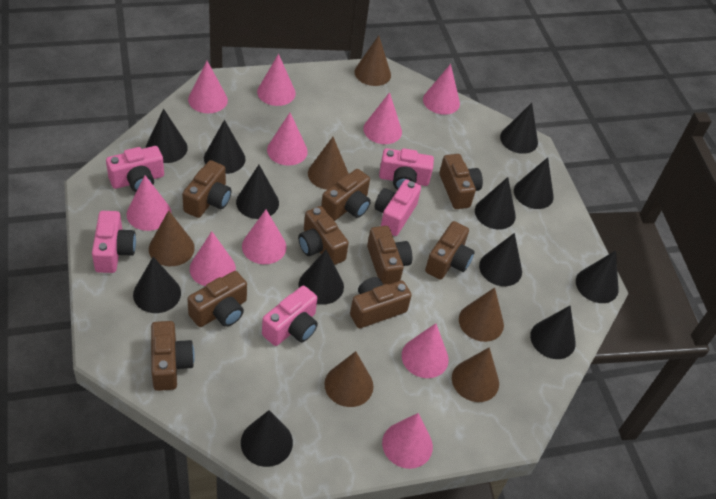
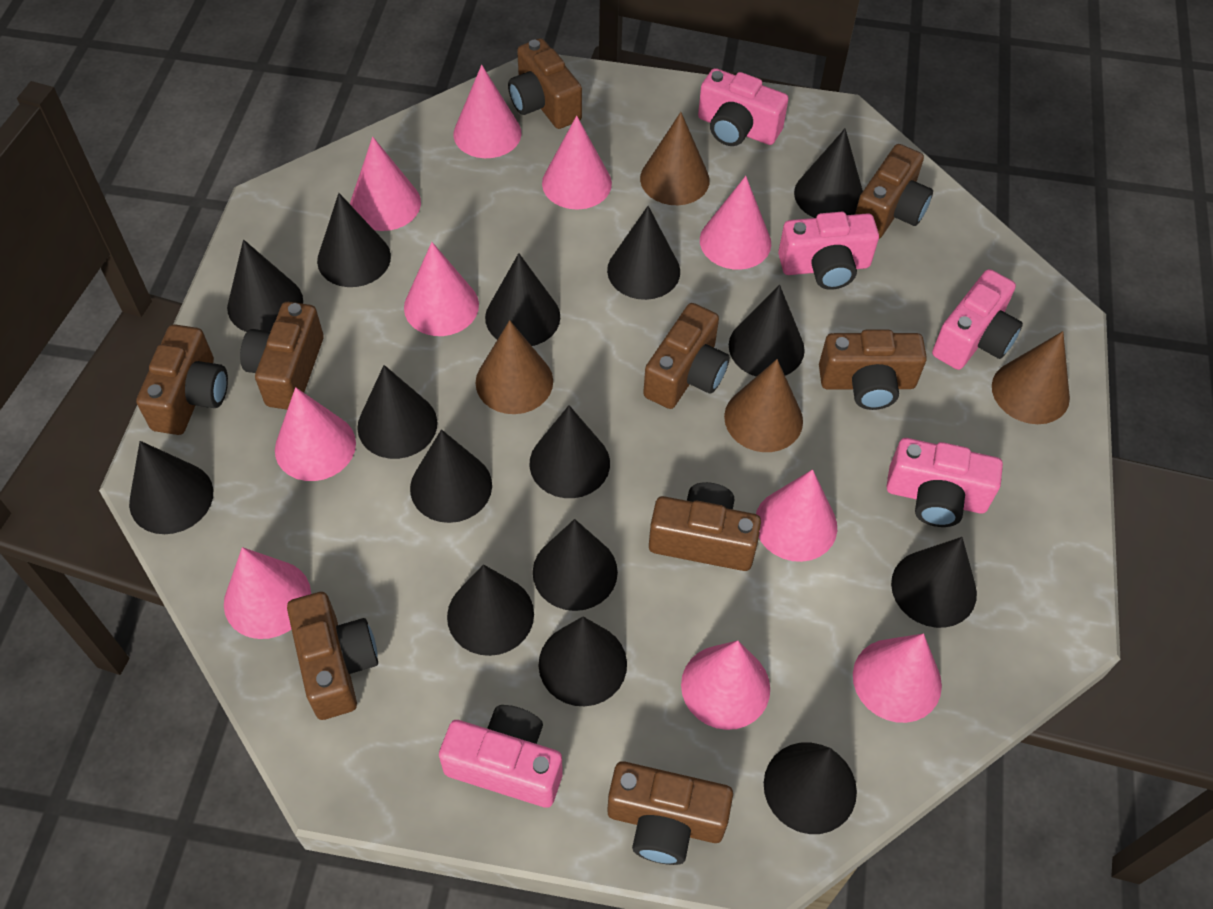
black cone: [133,257,181,313] [146,109,188,163] [204,120,245,174] [236,165,279,219] [241,410,293,467] [298,250,344,305] [475,177,516,230] [479,233,522,286] [500,103,538,154] [514,157,554,209] [530,305,576,359] [576,250,619,303] = 12 -> [129,441,213,534] [227,240,303,332] [317,193,391,287] [357,365,437,459] [410,429,492,523] [447,564,534,656] [485,253,560,346] [529,405,610,498] [533,519,618,611] [539,617,627,706] [607,206,680,300] [729,285,805,376] [764,742,857,834] [794,128,863,218] [891,537,977,628] = 15
brown cone: [149,210,195,266] [308,137,349,190] [324,351,373,407] [354,35,391,86] [452,347,499,402] [459,287,504,342] = 6 -> [476,320,553,414] [640,112,709,205] [724,359,803,452] [992,331,1070,424] = 4

